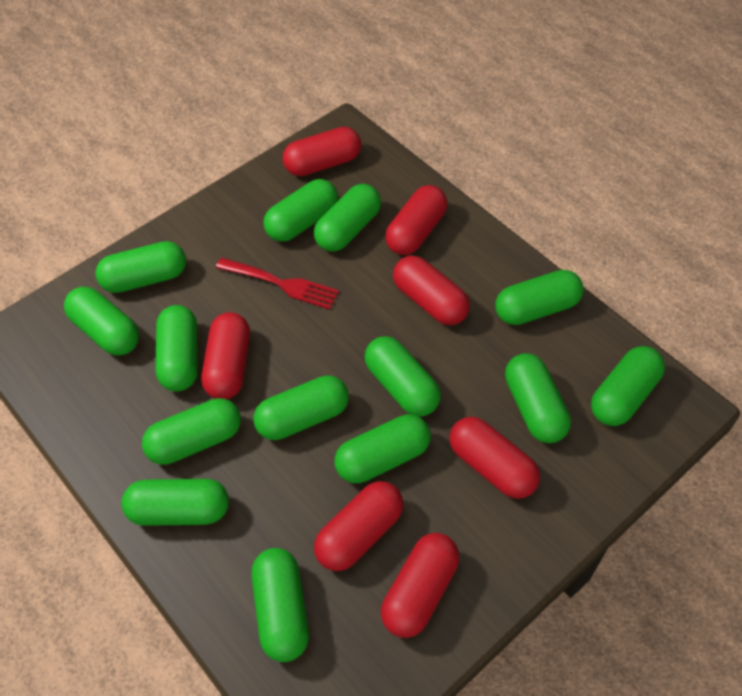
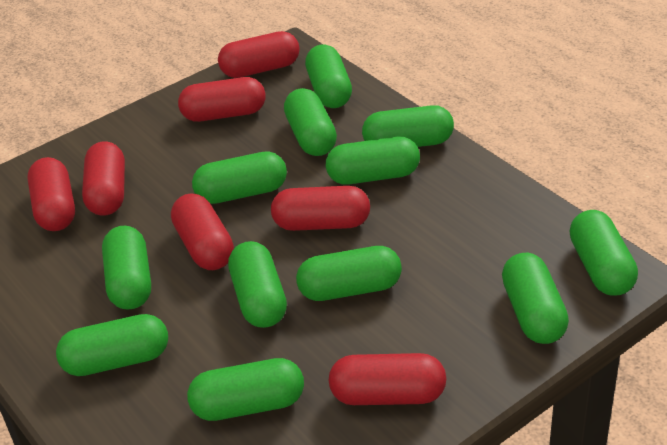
green capsule: [64,287,139,356] [95,241,186,293] [121,479,229,526] [142,398,241,465] [155,305,198,391] [251,548,309,662] [253,375,349,440] [263,179,338,242] [314,184,381,252] [335,414,431,483] [364,336,441,416] [495,270,583,325] [505,353,571,443] [591,346,665,426] = 14 -> [56,314,168,376] [102,226,151,310] [187,358,304,421] [192,151,287,204] [228,241,287,328] [284,88,337,156] [296,246,402,301] [305,44,352,108] [326,137,420,185] [362,105,454,147] [502,253,569,344] [570,210,638,296] = 12
red fork: [216,258,339,310] = 1 -> none = 0

